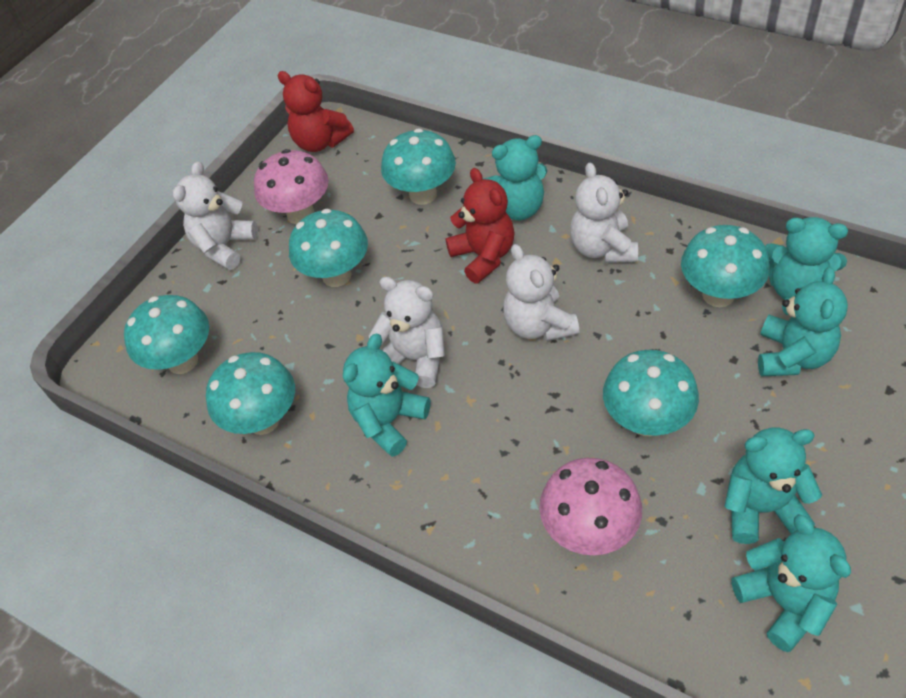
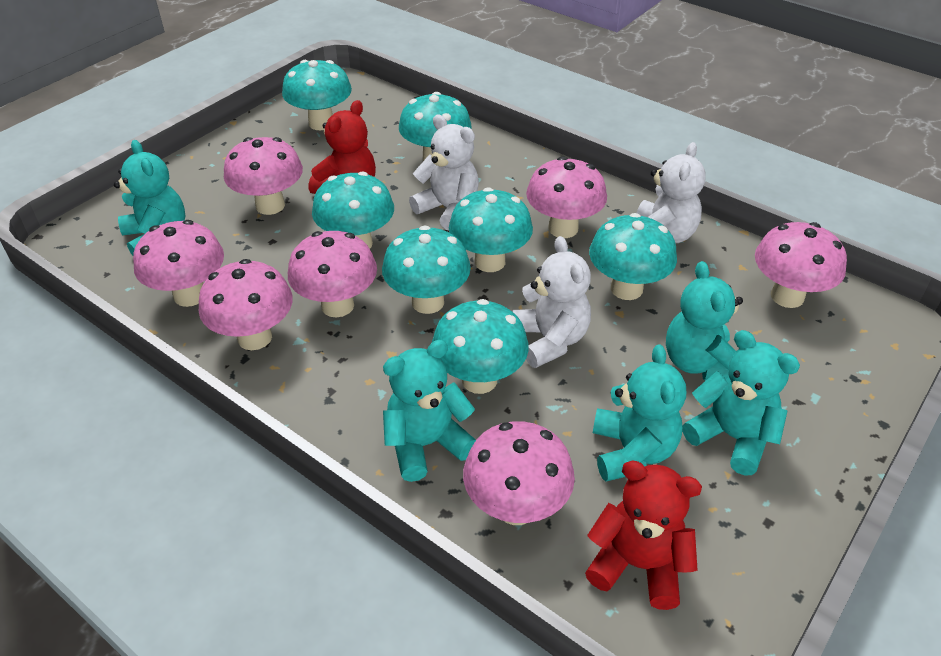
pink mushroom: [254,149,329,224] [539,458,642,555] = 2 -> [133,220,224,307] [199,259,293,350] [224,137,303,215] [288,231,377,317] [463,421,575,525] [526,156,607,238] [755,222,847,308] = 7
turquoise mushroom: [124,295,209,374] [206,352,295,435] [289,209,368,287] [381,128,456,205] [603,350,699,436] [681,225,770,307] = 6 -> [282,60,352,130] [312,171,394,249] [382,225,471,314] [399,92,472,161] [432,299,529,394] [449,187,533,272] [589,213,677,300] = 7
turquoise teddy bear: [343,334,431,457] [484,135,547,220] [724,427,822,544] [731,514,851,652] [758,267,848,376] [765,217,848,300] = 6 -> [114,140,185,256] [383,340,476,482] [593,345,686,481] [666,261,743,381] [682,330,800,476] = 5
white teddy bear: [173,161,258,270] [369,276,445,388] [503,244,579,341] [570,162,638,263] = 4 -> [409,115,479,230] [512,236,591,368] [637,142,706,244] = 3

